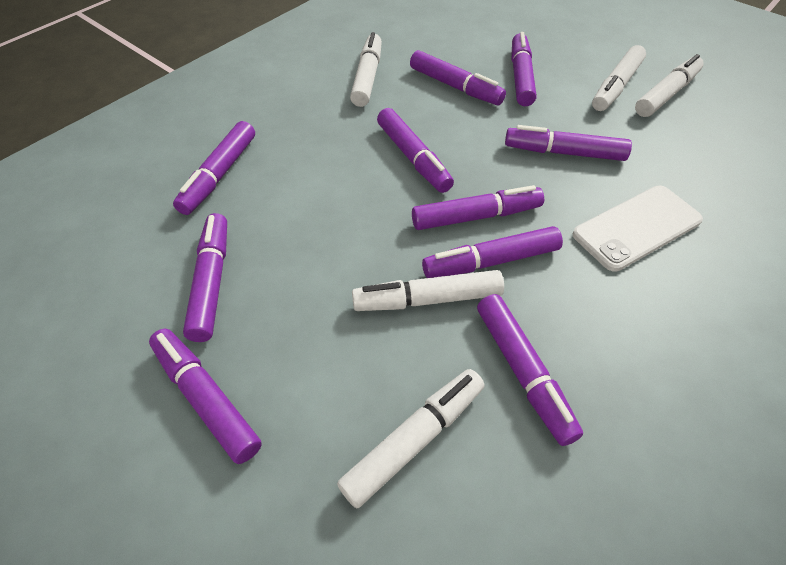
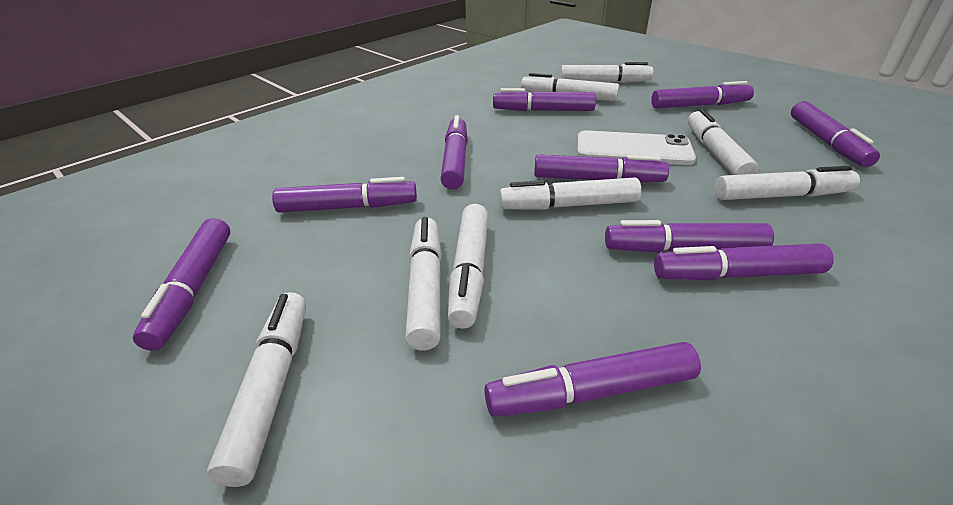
white marker: [337,369,484,508] [350,32,382,107] [352,270,504,311] [592,45,646,111] [635,54,704,117] = 5 -> [207,292,306,487] [405,217,442,351] [448,204,488,329] [499,177,641,210] [521,73,619,102] [560,62,654,83] [688,109,759,175] [715,166,860,200] = 8

